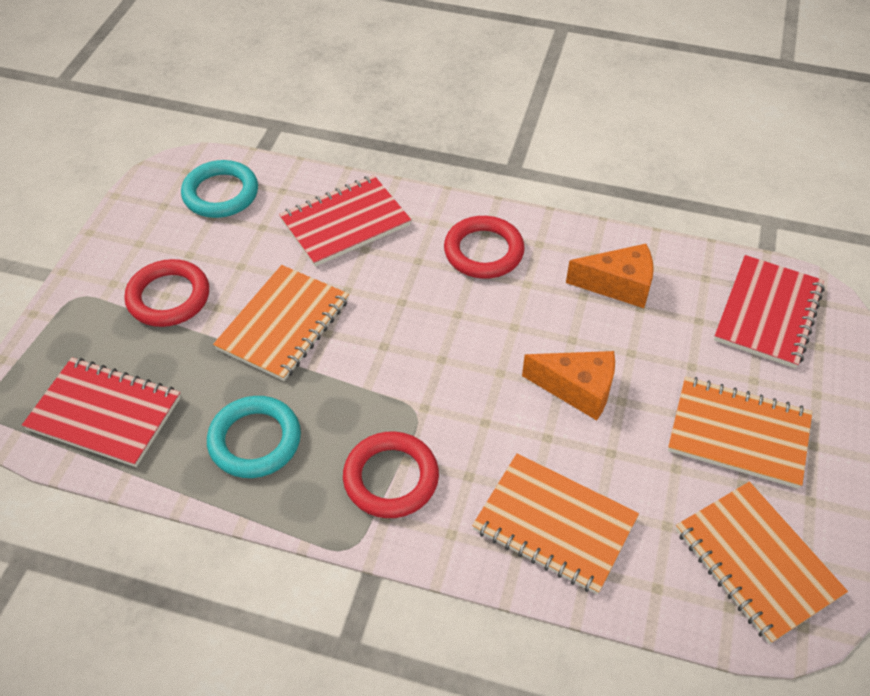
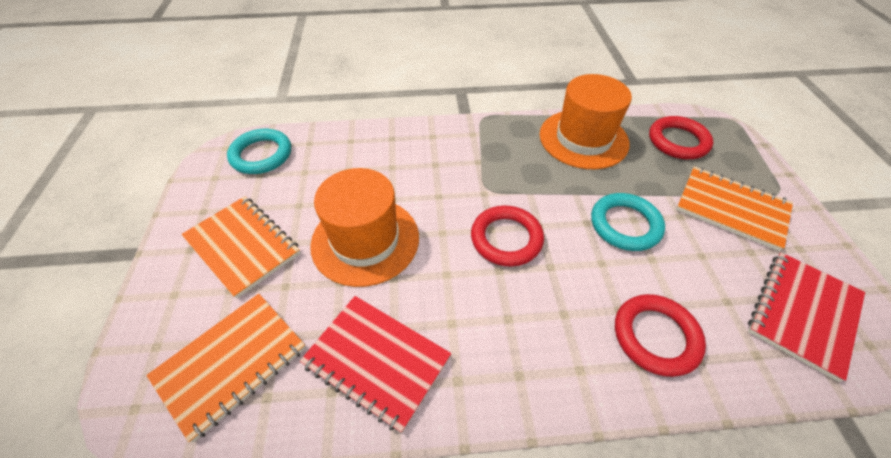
orange cheese: [522,351,615,421] [566,244,654,308] = 2 -> none = 0
orange hat: none = 0 -> [310,168,419,287] [540,74,632,169] = 2
orange notebook: [213,265,349,381] [472,453,639,594] [668,377,812,489] [676,482,848,644] = 4 -> [146,294,306,442] [182,196,301,299] [676,166,793,251] = 3
red notebook: [22,357,181,467] [279,175,411,267] [714,255,825,368] = 3 -> [300,296,451,433] [748,252,865,382] = 2

